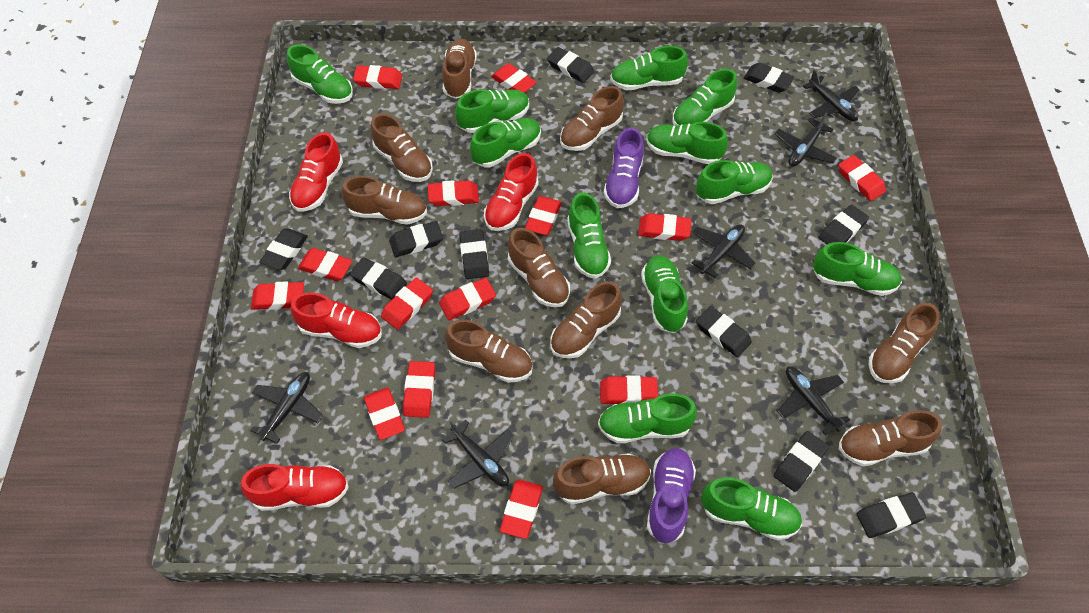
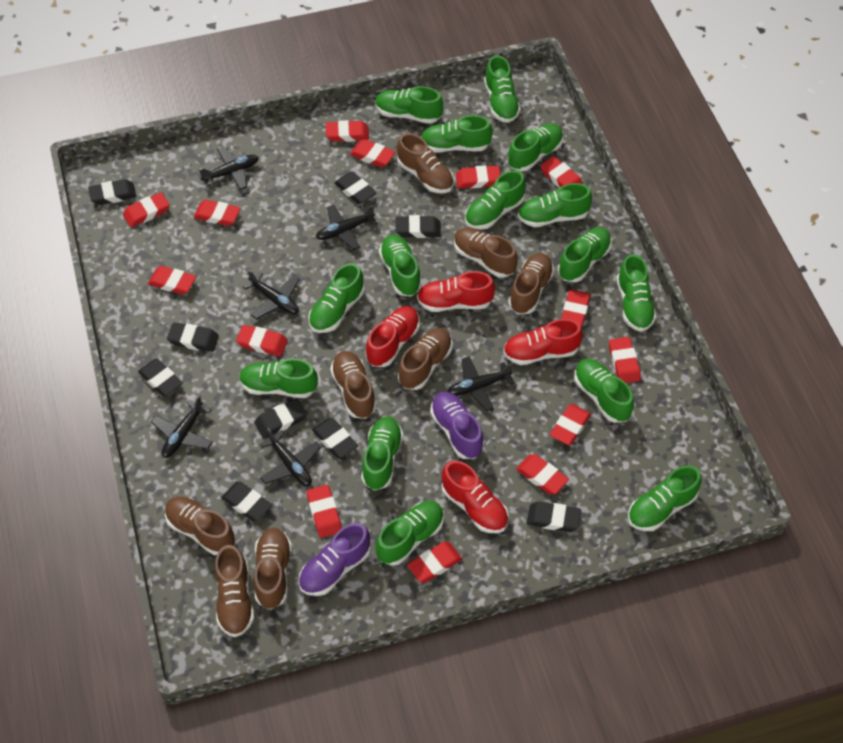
black eraser: [260,229,308,270] [350,258,407,300] [389,221,443,257] [459,229,489,279] [547,47,594,83] [696,306,752,357] [744,63,794,93] [774,431,829,492] [819,205,869,244] [857,493,926,538] = 10 -> [88,179,136,205] [138,359,183,396] [167,323,219,352] [221,482,272,521] [254,398,306,438] [312,418,358,458] [334,172,376,204] [396,215,441,238] [527,502,581,532] = 9
brown shoe: [342,176,427,225] [370,114,433,182] [442,39,477,99] [445,319,532,383] [508,228,570,308] [550,281,622,358] [553,453,651,504] [560,86,624,151] [839,410,942,466] [869,303,940,383] = 10 -> [165,497,235,555] [215,545,254,637] [254,528,292,609] [330,351,376,419] [397,133,454,193] [398,328,452,390] [454,227,518,278] [508,253,554,314] = 8
green shoe: [287,45,353,104] [455,89,529,133] [470,118,541,167] [567,192,611,279] [598,393,697,443] [610,46,688,90] [641,255,688,333] [646,122,728,164] [672,69,738,126] [696,160,773,204] [702,477,802,540] [813,242,902,296] = 12 -> [239,358,318,398] [308,263,364,333] [361,417,403,491] [375,86,443,124] [376,501,444,566] [379,235,422,297] [421,115,493,153] [465,170,526,230] [484,56,521,123] [508,124,563,171] [518,183,592,227] [558,227,612,282] [574,359,634,423] [617,254,656,332] [628,465,702,531] = 15

